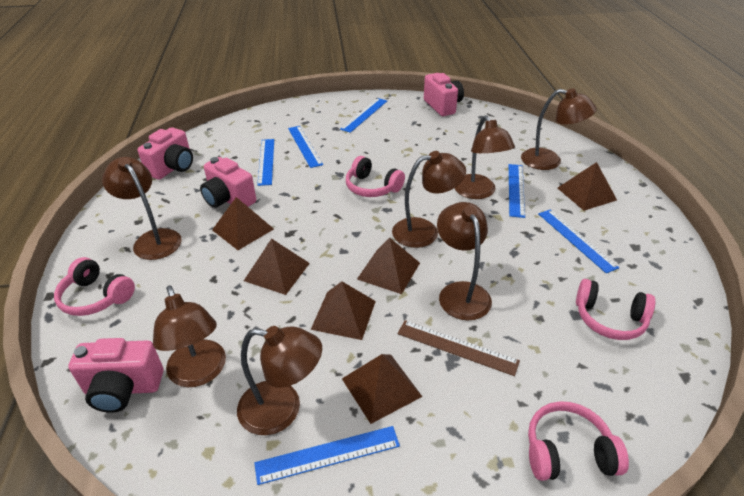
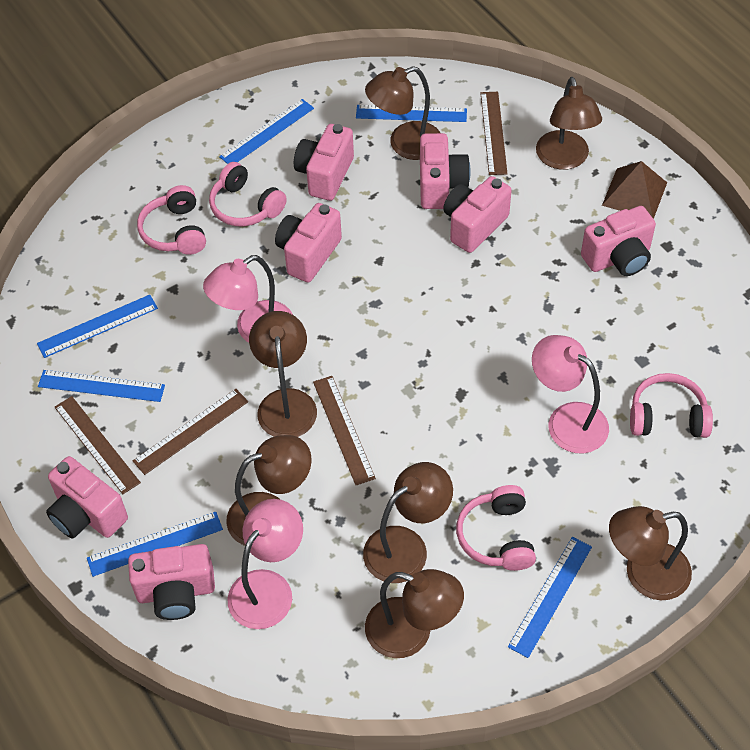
brown pyramid: [212,197,274,250] [244,238,310,295] [311,281,376,340] [342,354,422,424] [357,237,420,294] [558,162,617,211] = 6 -> [602,161,667,219] = 1
brown ruler: [397,320,520,376] = 1 -> [55,396,141,494] [133,389,248,475] [313,376,376,485] [480,92,508,175] = 4
pink camera: [68,338,163,413] [138,127,193,180] [200,157,256,208] [424,73,464,116] = 4 -> [46,456,128,538] [128,544,215,620] [275,203,342,283] [294,124,354,201] [420,133,470,209] [443,176,512,253] [581,206,656,276] = 7
pink lamp: none = 0 -> [203,255,293,343] [227,499,303,629] [532,335,609,454] = 3

